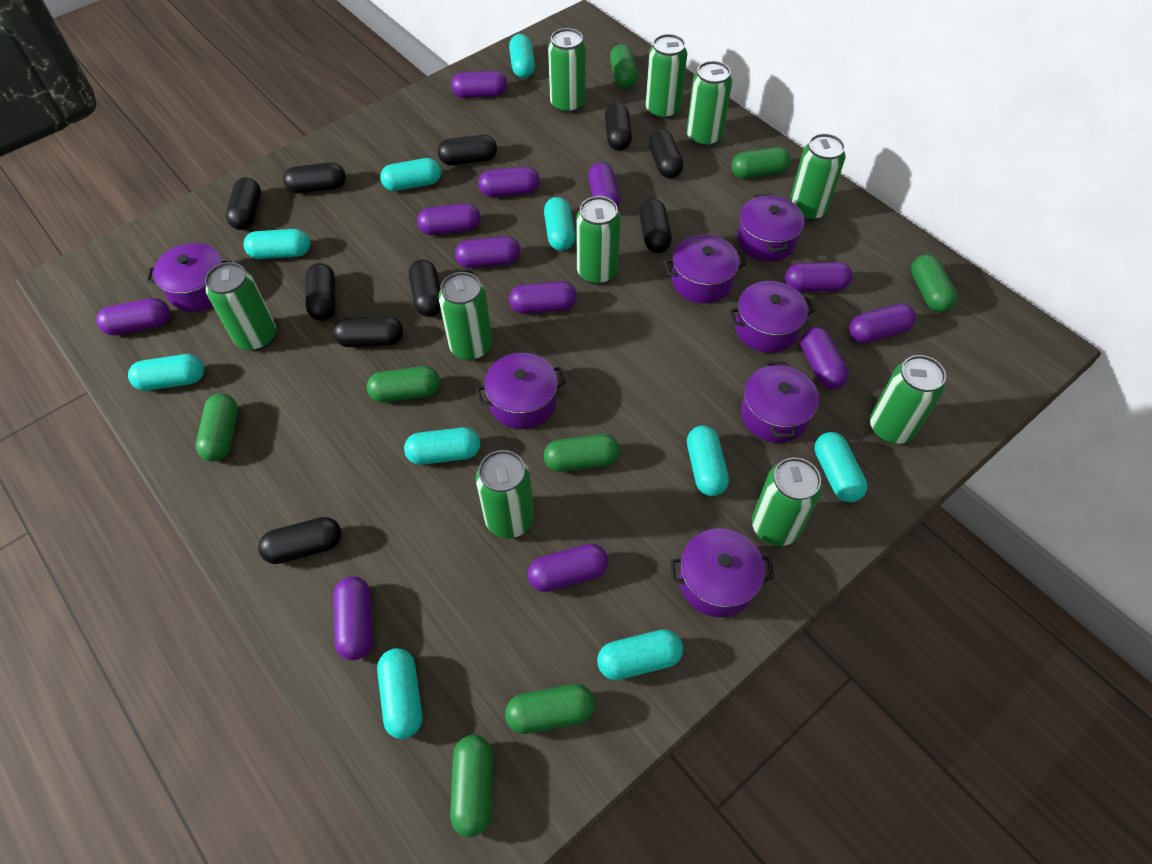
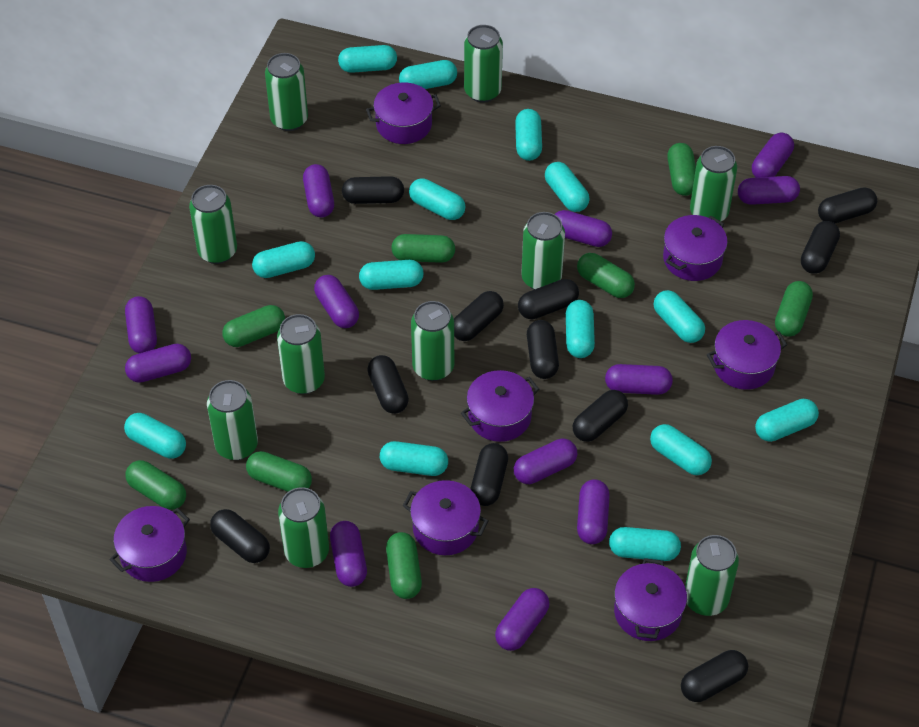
black capsule: [226,177,261,230] [258,517,342,564] [283,162,346,194] [305,263,336,321] [333,316,403,347] [409,260,441,317] [438,135,497,165] [605,102,632,151] [639,199,672,253] [649,129,683,178] = 10 -> [210,509,270,563] [342,176,404,204] [367,355,409,414] [454,291,504,341] [470,443,508,506] [518,279,579,319] [527,320,559,379] [573,390,628,442] [681,650,748,702] [801,221,840,274] [818,187,877,224] = 11
turquoise capsule: [128,354,204,391] [243,229,310,259] [377,648,422,739] [380,158,441,191] [404,427,480,465] [509,34,535,78] [544,197,575,251] [597,629,683,680] [687,426,729,496] [814,432,867,502] = 10 -> [124,413,186,459] [252,241,315,278] [338,45,397,73] [359,260,424,290] [380,441,448,476] [399,60,457,89] [409,178,466,220] [515,109,542,161] [545,162,590,212] [566,300,595,358] [609,527,681,561] [650,424,712,475] [654,290,705,343] [755,399,819,442] = 14

